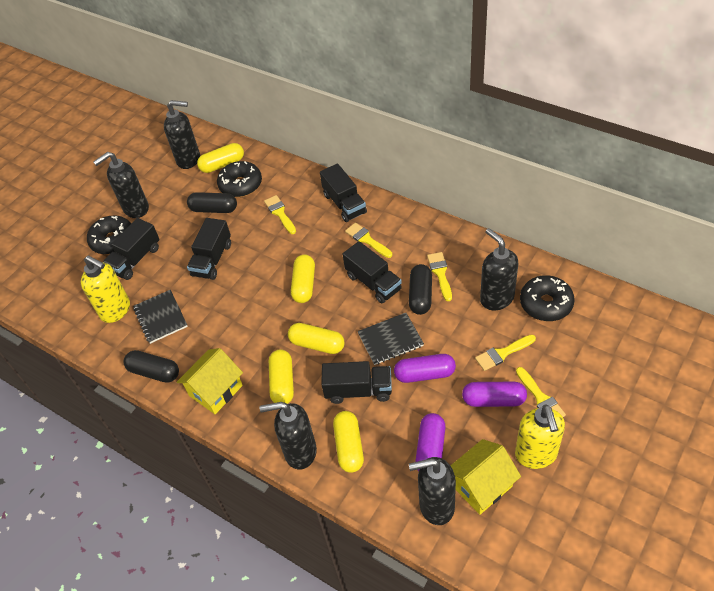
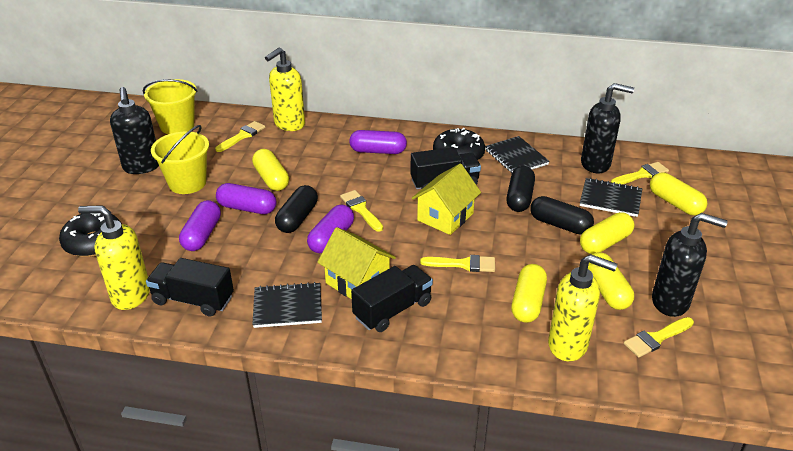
black donut: [87,216,131,254] [217,161,262,197] [520,275,575,321] = 3 -> [59,213,122,257] [433,128,485,160] = 2
black notebook: [133,290,188,344] [358,313,424,365] = 2 -> [252,282,322,328] [485,136,549,173] [580,178,642,217] = 3
black soap dispenser: [93,152,149,218] [164,100,200,169] [259,402,317,470] [409,457,456,525] [480,228,518,310] = 5 -> [110,87,159,174] [581,83,634,173] [652,213,728,317] = 3
black truck: [103,218,160,280] [187,218,231,280] [320,164,367,222] [321,361,392,404] [342,241,402,303] = 5 -> [146,258,234,317] [351,265,433,332] [410,147,481,189] = 3
purple capsule: [394,354,456,383] [415,413,445,471] [462,382,527,407] = 3 -> [179,200,221,251] [216,183,276,214] [307,205,354,253] [349,130,407,154] = 4
yellow bucket: none = 0 -> [143,79,198,134] [151,125,209,194] = 2
yellow soap dispenser: [81,256,130,323] [515,404,565,469] = 2 -> [78,205,150,310] [265,48,305,131] [548,254,617,361] = 3

